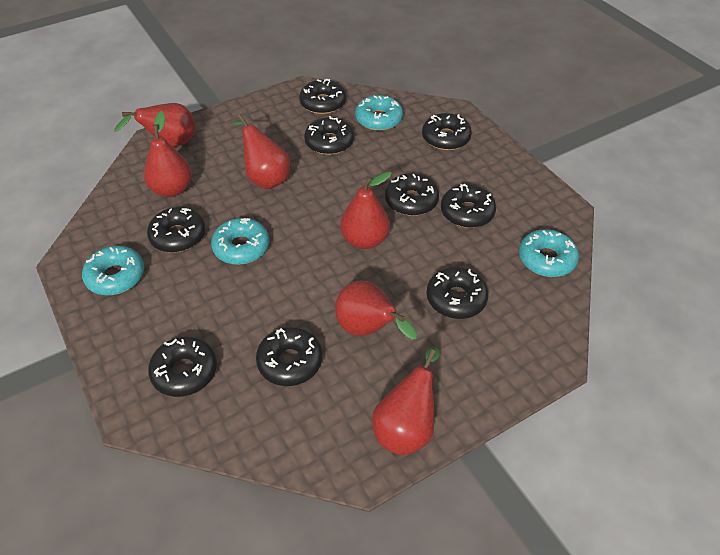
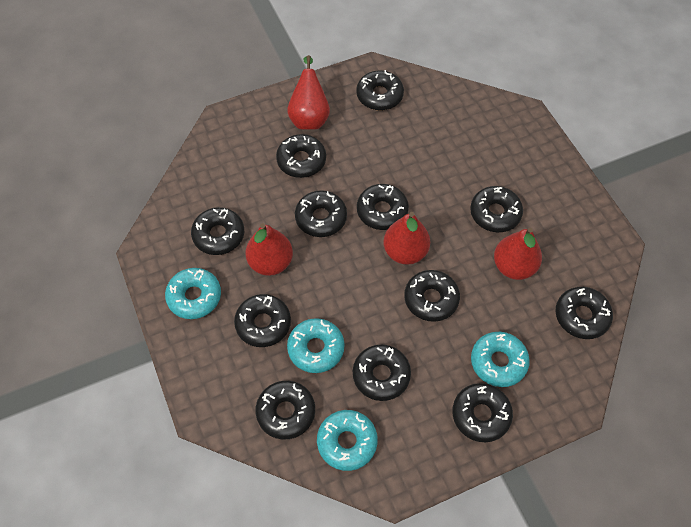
black donut: [147,207,205,253] [148,336,217,397] [256,327,322,386] [299,79,346,114] [304,116,354,155] [385,173,439,216] [422,113,472,150] [427,267,489,319] [441,184,496,228] = 9 -> [191,207,244,255] [234,294,291,347] [255,381,315,440] [276,134,326,178] [295,190,347,237] [353,345,411,401] [356,70,404,110] [357,184,409,230] [404,270,460,322] [452,383,513,442] [470,186,523,232] [556,287,613,339] = 12
red pear: [114,103,196,147] [144,111,192,197] [232,114,290,189] [335,280,417,340] [340,171,392,249] [372,346,440,455] = 6 -> [245,223,293,276] [287,55,330,130] [383,212,430,265] [494,228,542,280] = 4

